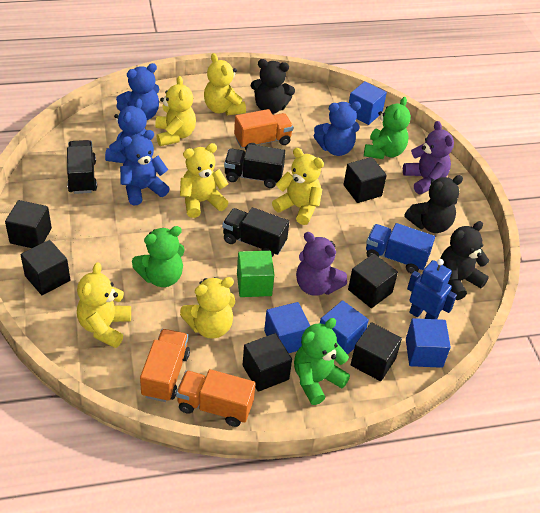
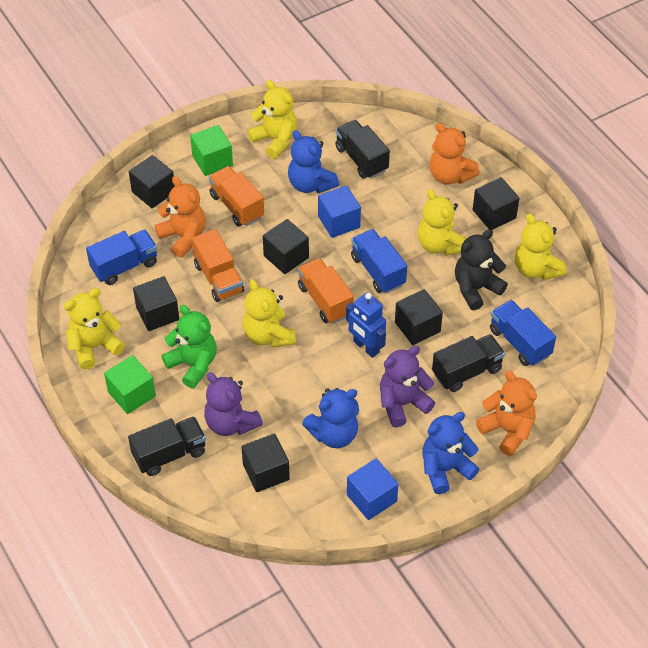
black teddy bear: [251,59,295,114] [405,175,463,233] [440,221,490,300] = 3 -> [455,229,508,310] = 1
blue cube: [264,302,310,353] [320,300,369,355] [349,81,387,125] [406,318,451,368] = 4 -> [318,185,361,238] [347,458,398,520] = 2
blue teddy bear: [105,99,147,163] [116,63,159,120] [120,130,170,205] [313,101,361,156] = 4 -> [288,130,339,194] [302,388,359,448] [422,412,479,494] = 3
blue truck: [366,223,435,274] = 1 -> [86,230,157,285] [351,229,407,293] [490,300,556,366] = 3
green cube: [237,251,274,297] = 1 -> [104,355,156,414] [190,125,233,176] = 2
green teddy bear: [132,226,184,287] [294,318,350,405] [364,97,411,159] = 3 -> [162,305,216,388] = 1
orange teddy bear: none = 0 -> [154,176,206,258] [429,123,480,185] [476,371,537,456] = 3
yellow teddy bear: [77,262,131,348] [155,76,196,146] [180,143,228,218] [180,277,235,339] [204,53,246,115] [272,148,324,225] = 6 -> [64,288,125,370] [243,280,296,348] [247,80,297,159] [417,189,467,256] [515,214,567,280] = 5

